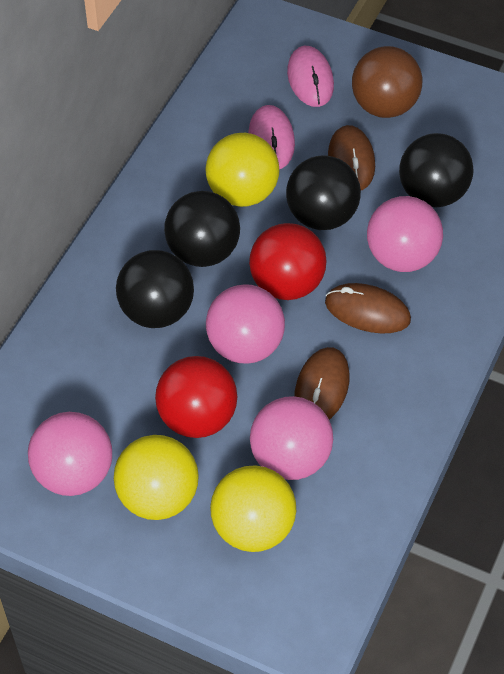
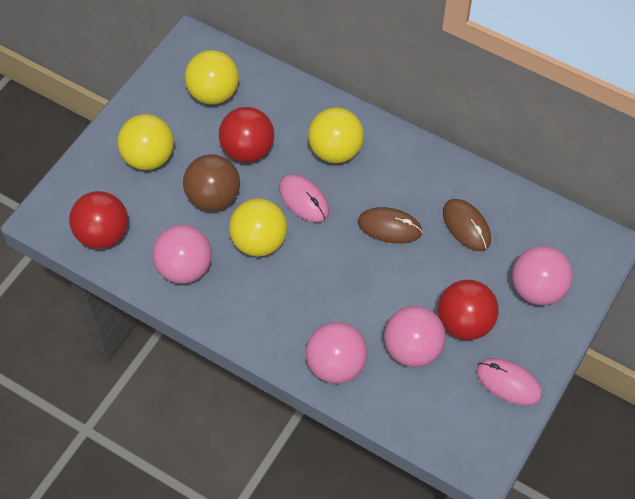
black ball: [116,250,194,328] [164,191,240,267] [286,156,361,230] [399,133,474,208] = 4 -> none = 0
brown mouse: [294,347,350,419] [325,283,411,334] [328,125,375,190] = 3 -> [358,207,423,244] [443,199,491,251] = 2
red ball: [155,356,237,438] [249,223,327,300] = 2 -> [69,191,128,249] [219,107,274,163] [438,280,499,340] = 3
yellow ball: [114,435,199,520] [206,133,279,207] [210,465,296,552] = 3 -> [117,114,174,170] [185,50,239,105] [229,198,287,257] [308,107,364,163] = 4

